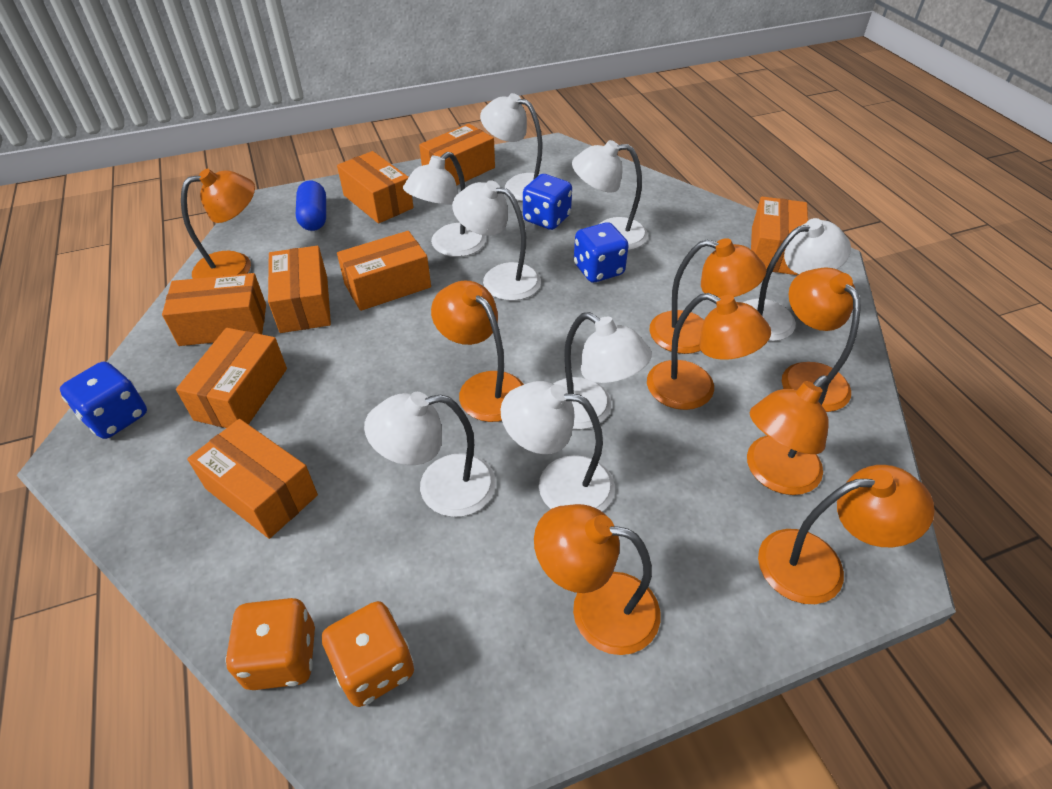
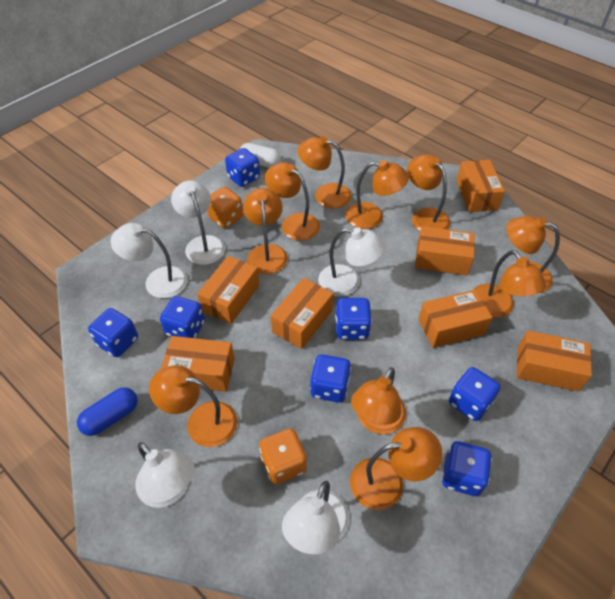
blue dice: [60,362,147,439] [523,174,572,230] [574,222,629,282] = 3 -> [88,308,138,357] [160,296,205,338] [225,148,260,187] [310,354,351,403] [335,298,372,340] [442,441,492,496] [449,367,500,421] = 7
orange box: [162,273,266,346] [176,328,287,428] [187,419,318,539] [268,246,331,333] [337,151,414,224] [337,231,431,311] [419,124,495,186] [751,196,808,275] = 8 -> [161,336,235,392] [197,256,259,324] [271,278,334,349] [415,226,475,276] [418,290,493,348] [456,160,505,212] [517,330,592,392] = 7
orange lamp: [181,169,255,279] [431,281,524,422] [534,504,660,655] [647,293,771,410] [649,238,766,354] [747,375,829,495] [758,465,935,604] [782,268,860,412] = 8 -> [149,365,237,447] [243,188,288,274] [265,162,320,240] [298,136,352,208] [346,160,409,229] [350,427,442,510] [351,367,406,435] [407,154,450,231] [473,250,546,318] [507,216,560,293] = 10
white capsule: none = 0 -> [240,143,281,168] = 1
white lamp: [364,392,496,517] [403,152,486,257] [452,180,541,301] [480,93,543,201] [500,381,615,511] [554,312,652,430] [572,140,648,250] [742,218,851,341] = 8 -> [111,223,188,298] [136,442,194,508] [171,180,225,265] [282,481,349,555] [318,227,386,297] = 5

